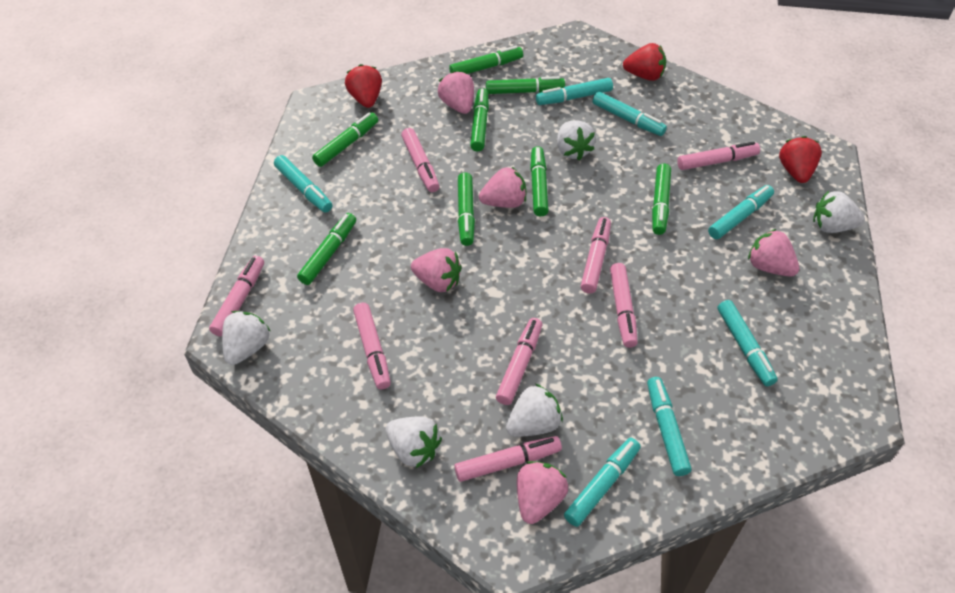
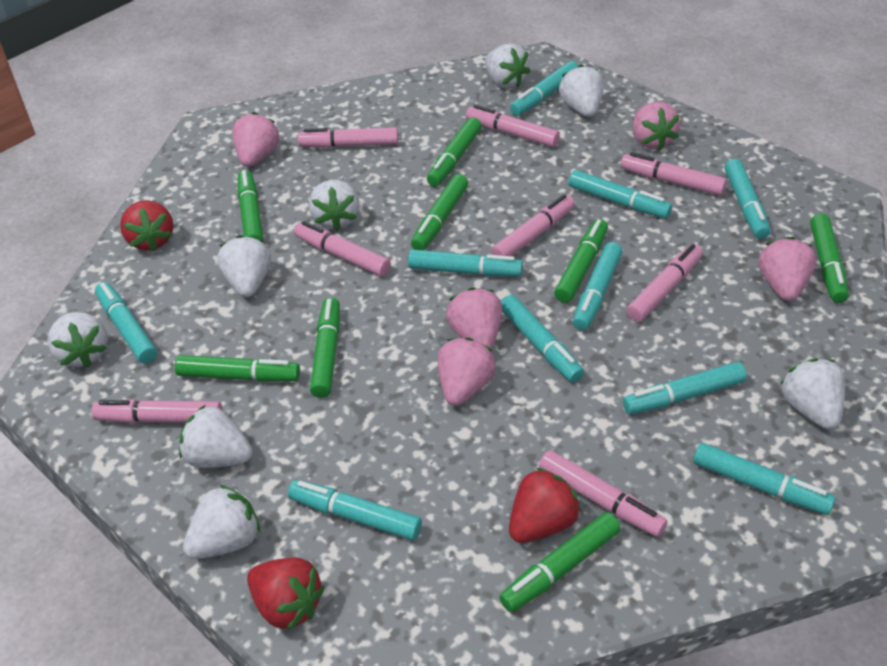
turquoise marker: [274,155,332,213] [536,78,613,105] [564,438,641,527] [593,92,667,136] [647,377,692,476] [708,185,774,239] [718,300,778,386] = 7 -> [95,282,157,363] [288,480,422,540] [408,249,523,276] [501,295,584,383] [510,61,578,116] [568,170,672,218] [573,242,622,331] [623,362,747,415] [693,443,835,515] [725,159,771,239] = 10
white strawberry: [222,311,271,365] [386,416,442,468] [506,384,563,437] [557,120,596,160] [813,191,865,233] = 5 -> [47,312,108,368] [179,405,252,468] [183,485,260,559] [217,235,271,297] [309,180,360,231] [485,43,531,89] [559,64,604,117] [780,358,845,429] = 8

